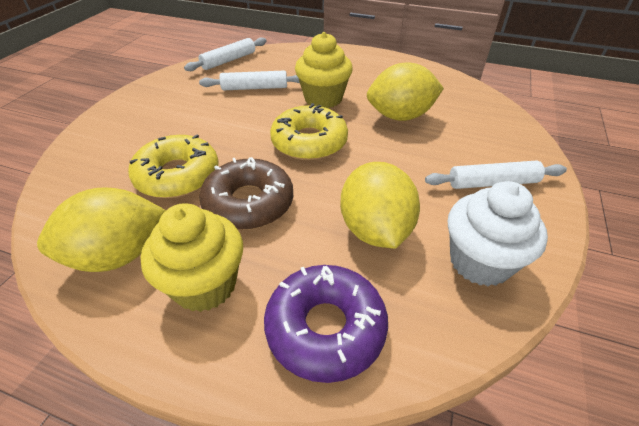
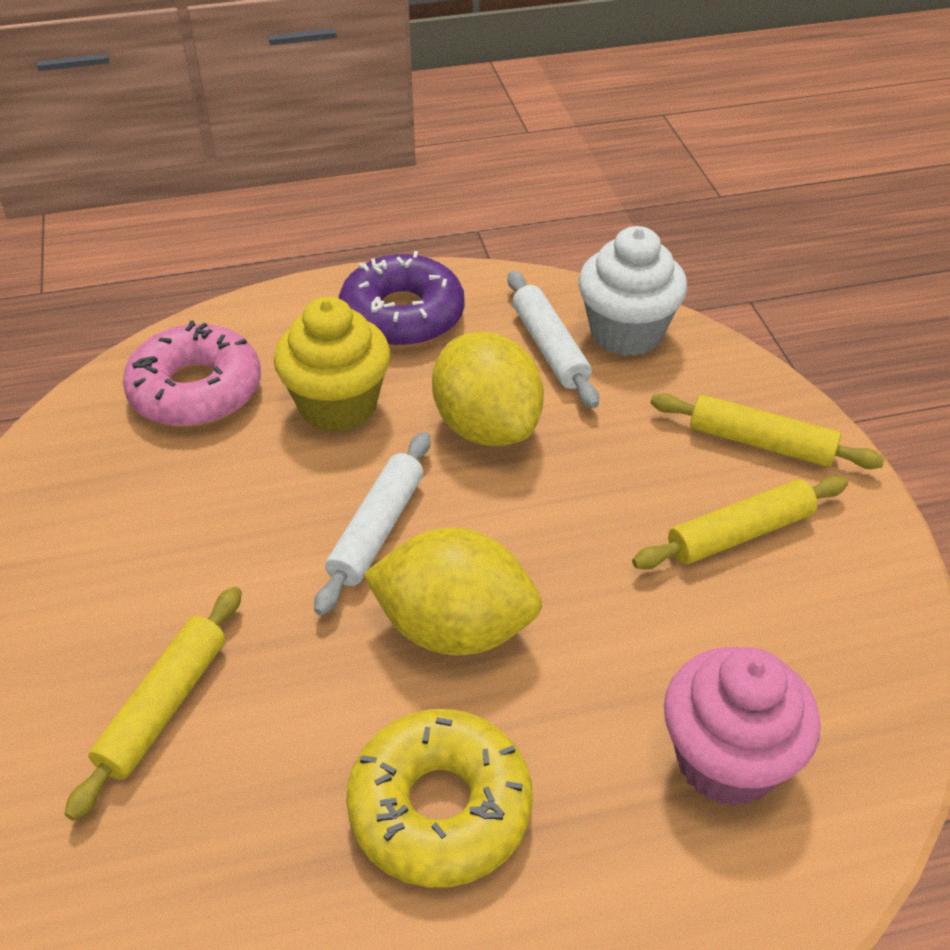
brown donut: [199,157,293,230] = 1 -> none = 0
pink cupcake: none = 0 -> [664,647,820,806] = 1
pink donut: none = 0 -> [123,321,261,427] = 1
white rolling pin: [184,37,267,71] [199,70,300,90] [425,161,567,189] = 3 -> [314,432,431,616] [508,271,599,408] = 2
yellow cupcake: [140,203,243,312] [295,32,353,108] = 2 -> [274,297,390,432] = 1
yellow donut: [128,134,218,198] [270,103,348,161] = 2 -> [346,709,533,887] = 1
yellow lemon: [37,187,166,272] [340,162,420,248] [367,63,444,121] = 3 -> [363,527,542,656] [432,332,544,446] = 2
yellow rolling pin: none = 0 -> [65,587,242,821] [632,475,848,570] [650,393,885,469] = 3

